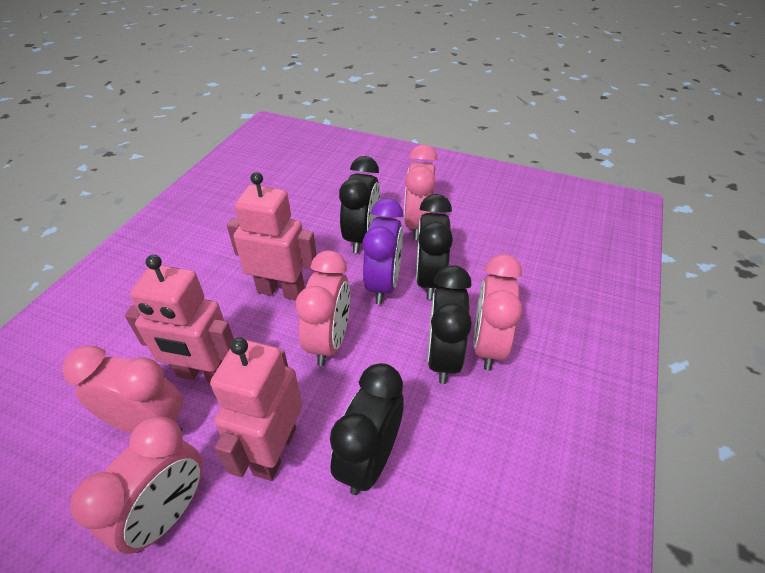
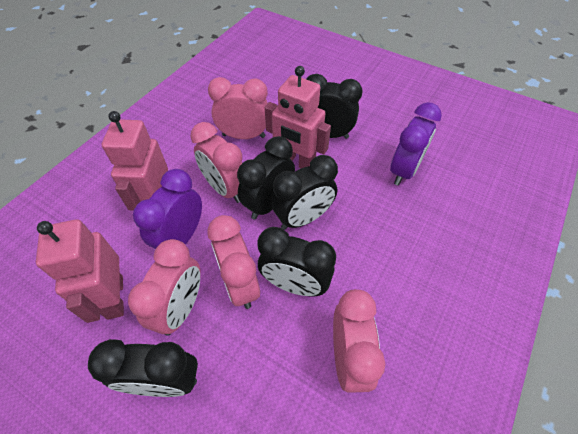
black clock: [330,363,404,495] [339,156,380,254] [416,194,453,299] [427,265,472,384] = 4 -> [88,339,198,397] [237,136,295,220] [258,227,336,296] [271,155,338,230] [306,74,362,139] = 5
purple clock: [363,198,403,304] = 1 -> [133,169,202,249] [390,102,442,185] = 2

